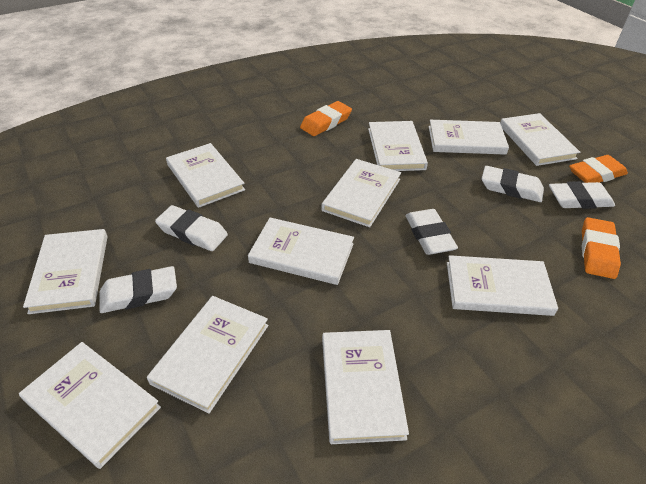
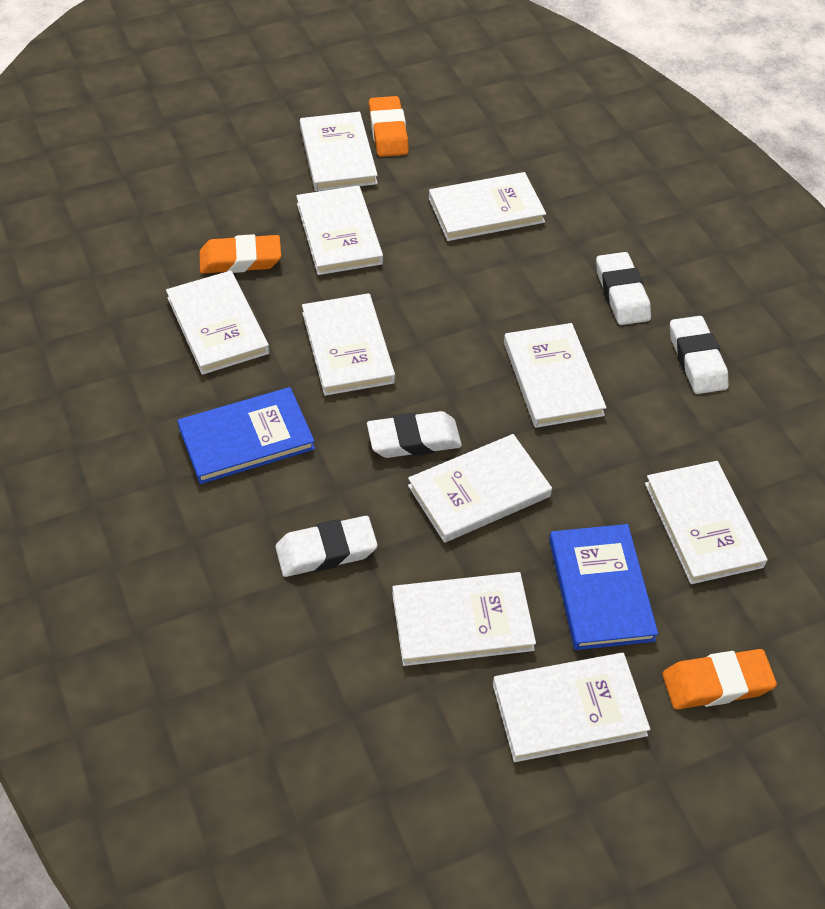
blue book: none = 0 -> [177,387,315,484] [549,524,658,650] = 2
white book: [19,342,161,469] [23,229,108,314] [147,296,269,414] [166,143,245,208] [248,218,354,285] [322,159,401,227] [322,330,409,444] [368,121,428,171] [429,120,509,155] [447,255,558,316] [500,113,580,166] = 11 -> [166,271,270,375] [296,185,383,275] [300,112,378,192] [302,293,395,396] [392,572,536,666] [408,434,552,543] [429,172,546,241] [493,653,650,762] [504,323,607,428] [645,461,768,584] = 10
white eraser: [100,266,177,313] [155,205,228,251] [405,209,458,255] [482,166,544,202] [549,181,615,209] = 5 -> [275,516,378,577] [367,411,462,458] [596,252,651,325] [670,316,729,394] = 4

